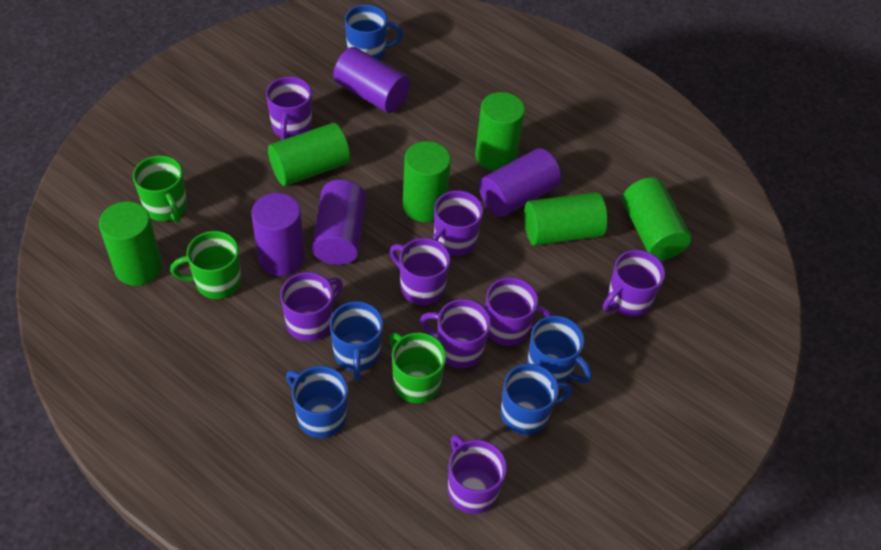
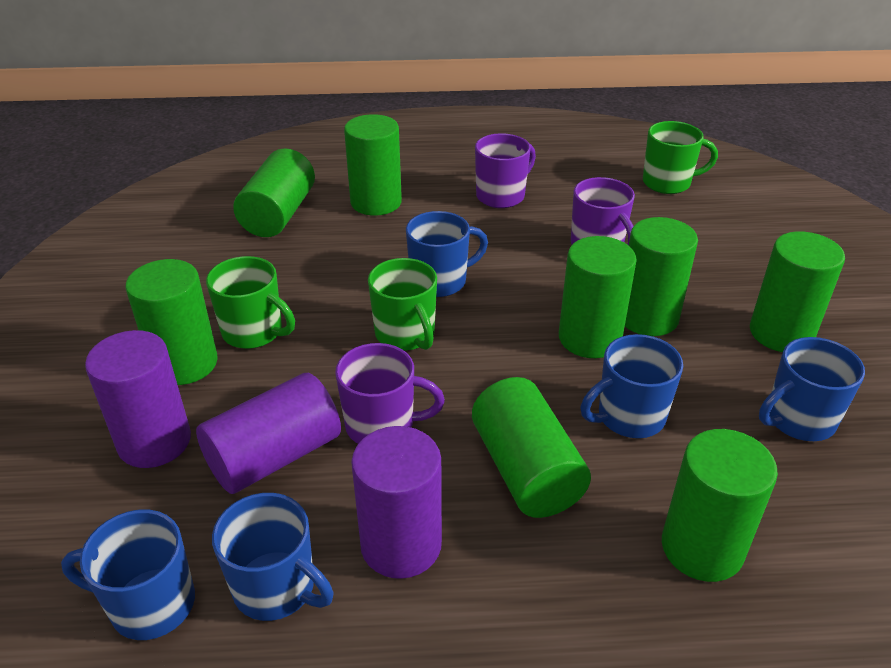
green cylinder: [99,201,162,286] [268,123,350,186] [403,141,451,222] [475,92,525,171] [524,192,608,246] [622,177,691,260] = 6 -> [125,259,218,385] [233,148,315,237] [344,114,402,216] [472,377,591,518] [559,236,637,358] [625,217,698,336] [662,429,778,582] [750,231,845,352] = 8
purple cylinder: [251,193,304,276] [312,180,366,265] [333,47,410,113] [479,148,561,217] = 4 -> [85,330,191,468] [196,373,341,494] [351,426,442,579] = 3
purple mug: [266,77,312,140] [280,272,343,341] [390,238,450,305] [420,299,491,369] [432,190,483,256] [448,434,507,514] [485,277,553,346] [603,250,665,317] = 8 -> [335,343,445,444] [475,133,536,208] [571,177,635,245] = 3

